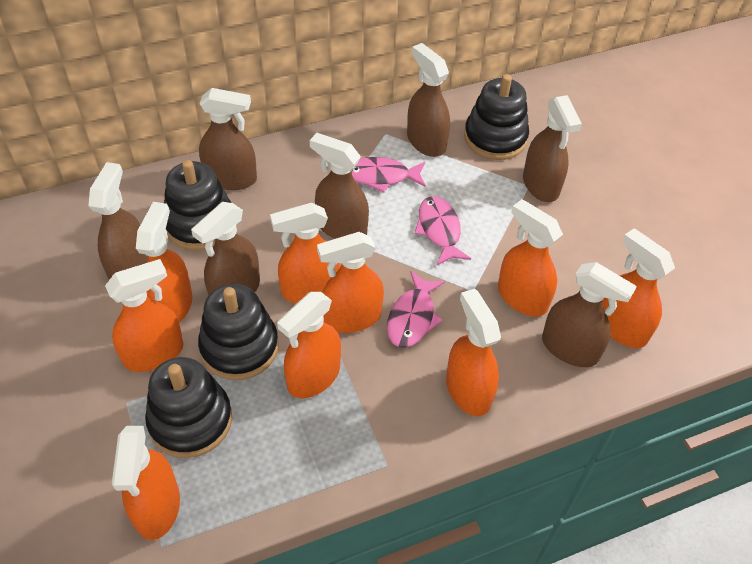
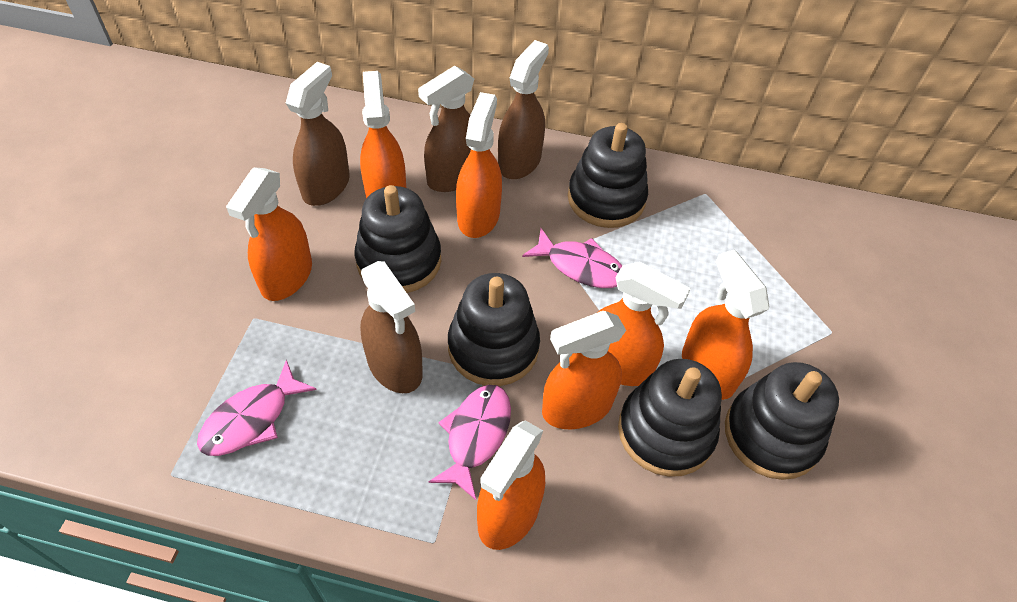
black stacking toy: [145,357,232,458] [164,160,231,250] [198,284,279,380] [464,74,529,160] = 4 -> [355,185,441,293] [448,273,540,386] [568,123,648,228] [618,359,722,477] [725,362,839,480] = 5
brown spray bottle: [88,162,148,280] [191,202,260,295] [199,88,257,190] [310,133,369,239] [407,43,450,157] [523,95,582,202] [542,262,637,367] = 7 -> [286,62,350,206] [360,261,423,393] [418,66,474,192] [498,40,549,179] = 4
orange spray bottle: [105,259,184,372] [112,426,180,540] [136,202,192,323] [270,203,340,304] [277,292,341,398] [317,232,384,333] [446,289,501,416] [498,199,563,316] [602,228,675,348] = 9 -> [226,167,312,301] [360,71,406,198] [456,92,502,238] [477,420,545,550] [542,311,626,429] [597,262,691,386] [682,250,769,400] = 7

